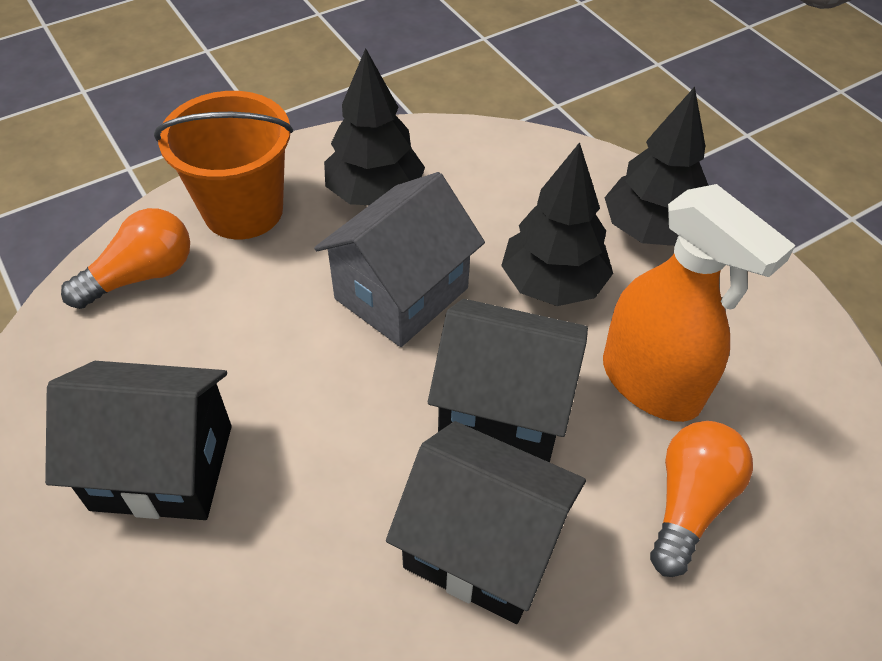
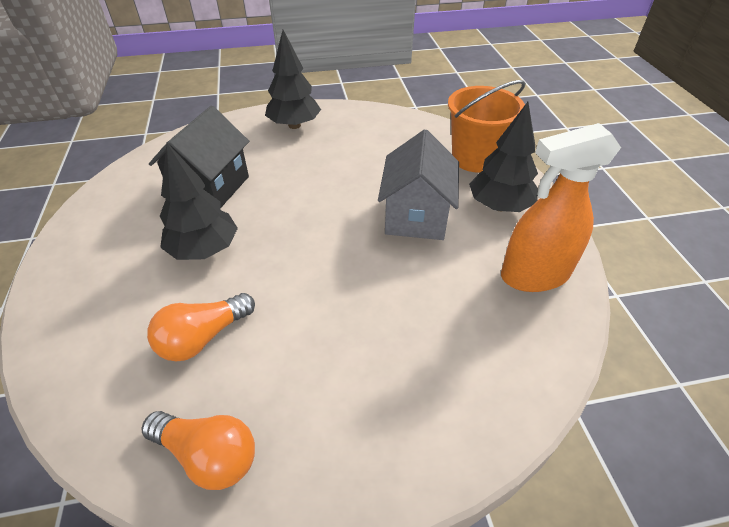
black house: [45,361,232,520] [386,421,586,624] [428,299,588,462] = 3 -> [149,106,249,207] = 1

